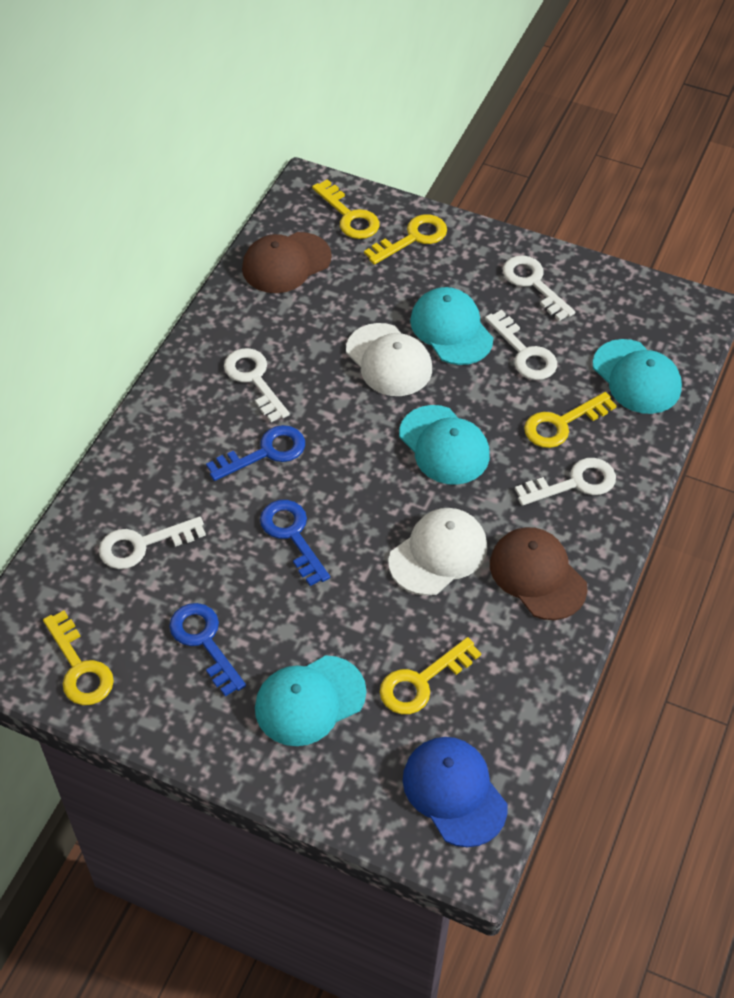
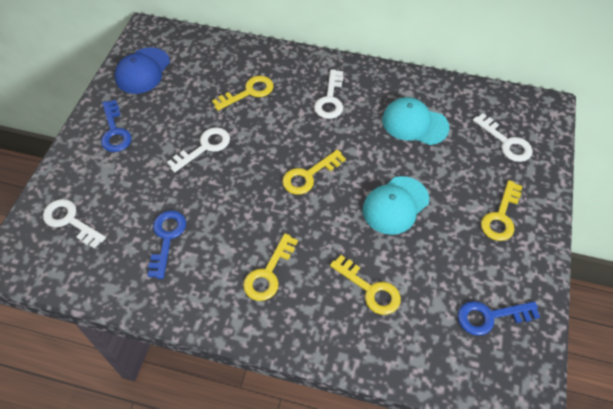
brown cap: [242,232,332,293] [490,527,588,620] = 2 -> none = 0
turquoise cap: [255,655,366,746] [399,405,490,485] [410,287,493,365] [593,339,682,414] = 4 -> [363,176,429,235] [382,97,449,145] = 2
white cap: [346,323,432,396] [388,508,487,596] = 2 -> none = 0
white key: [99,517,206,569] [224,348,290,422] [485,310,557,380] [503,255,575,321] [515,458,616,506] = 5 -> [43,199,106,249] [167,127,230,172] [314,69,343,119] [473,113,532,162] = 4

